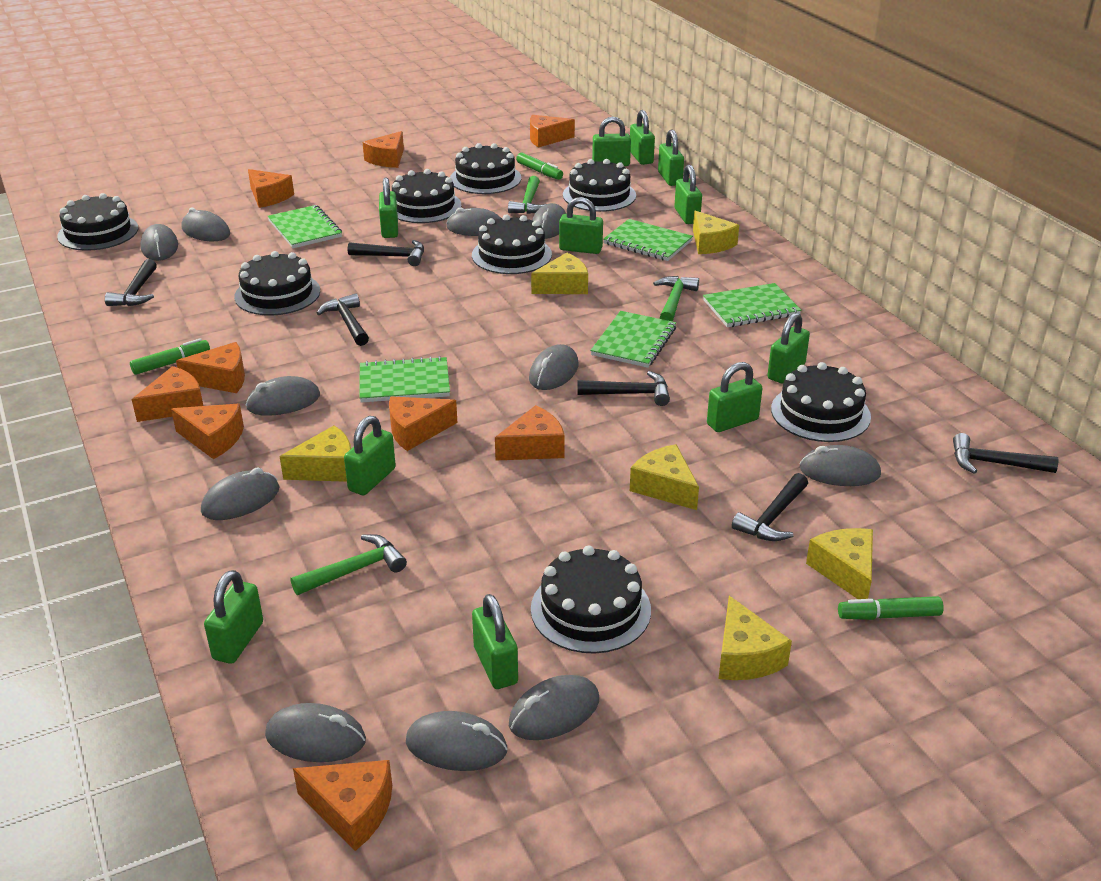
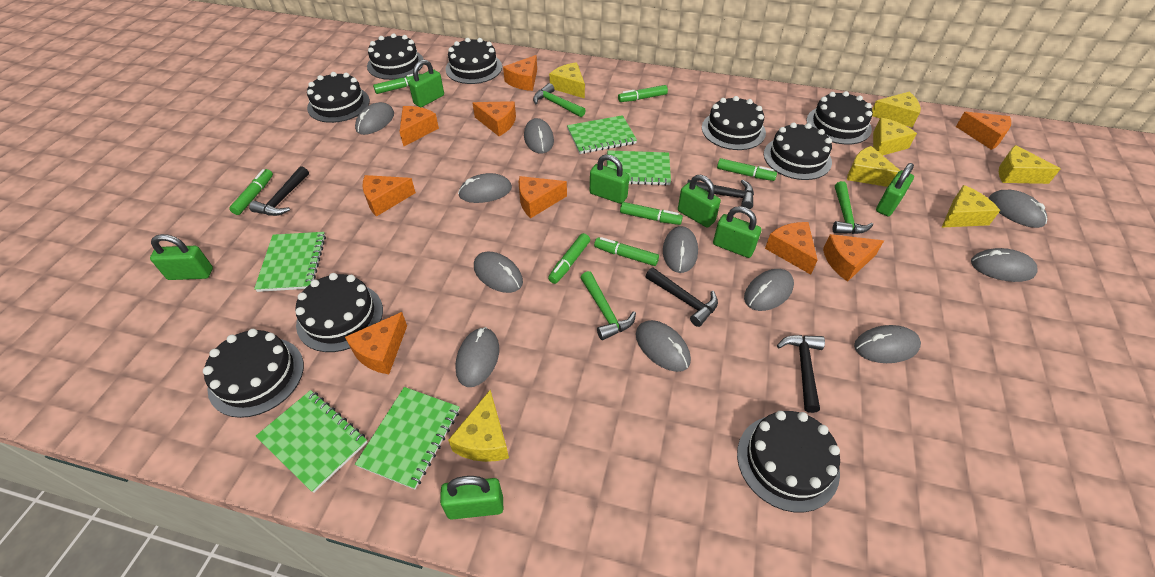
black cake: [57,193,138,251] [234,251,320,316] [392,169,461,223] [450,143,521,194] [472,214,552,274] [531,545,651,653] [563,159,636,212] [771,362,871,442] = 8 -> [203,329,304,418] [295,273,383,352] [307,72,370,123] [367,33,424,80] [445,38,502,84] [702,96,766,150] [737,411,840,512] [764,122,832,180] [806,91,873,145] = 9
black hammer: [105,259,157,306] [316,293,369,346] [348,240,424,266] [577,371,670,406] [732,473,808,541] [953,433,1059,474] = 6 -> [249,166,309,216] [646,267,718,327] [687,179,754,209] [777,335,825,413] = 4
green marker: [130,338,210,375] [516,153,563,180] [838,596,944,620] = 3 -> [229,169,273,215] [373,73,422,94] [548,233,590,284] [594,237,659,266] [618,85,668,102] [620,202,683,225] [717,158,777,181] = 7
green padlock: [204,570,263,664] [344,416,396,495] [379,177,398,238] [472,594,518,689] [559,197,603,254] [592,117,631,166] [630,110,655,165] [658,129,684,186] [674,165,702,224] [707,362,762,432] [767,313,810,383] = 11 -> [150,234,213,280] [409,60,444,107] [440,476,503,520] [590,154,629,204] [678,175,721,228] [713,206,761,258] [876,163,914,216] = 7
yellow cheese: [280,425,351,482] [531,253,588,294] [630,444,699,510] [693,211,739,254] [719,596,792,680] [806,528,873,599] = 6 -> [448,390,509,462] [549,62,585,99] [847,146,901,187] [872,92,921,127] [873,118,917,155] [941,185,1000,228] [999,145,1061,184] = 7

